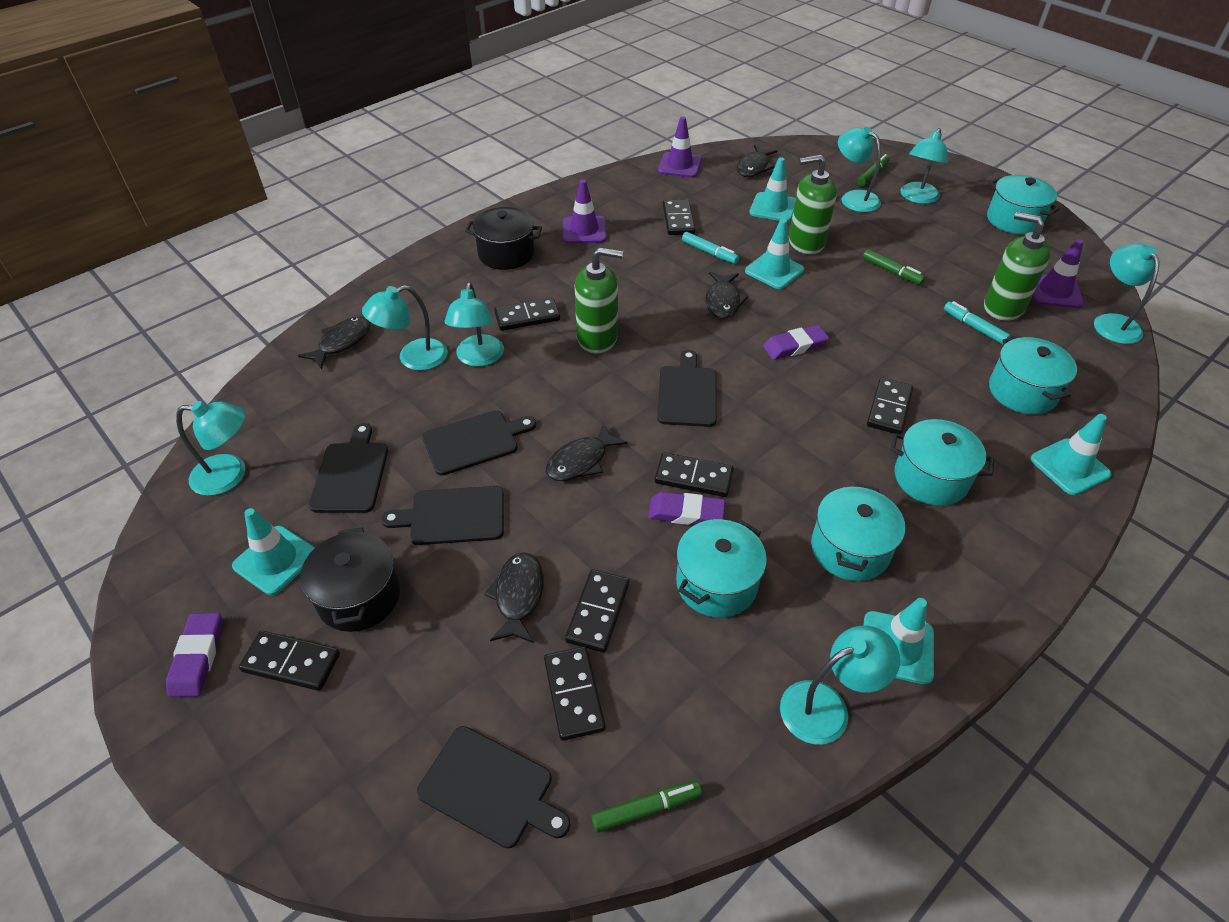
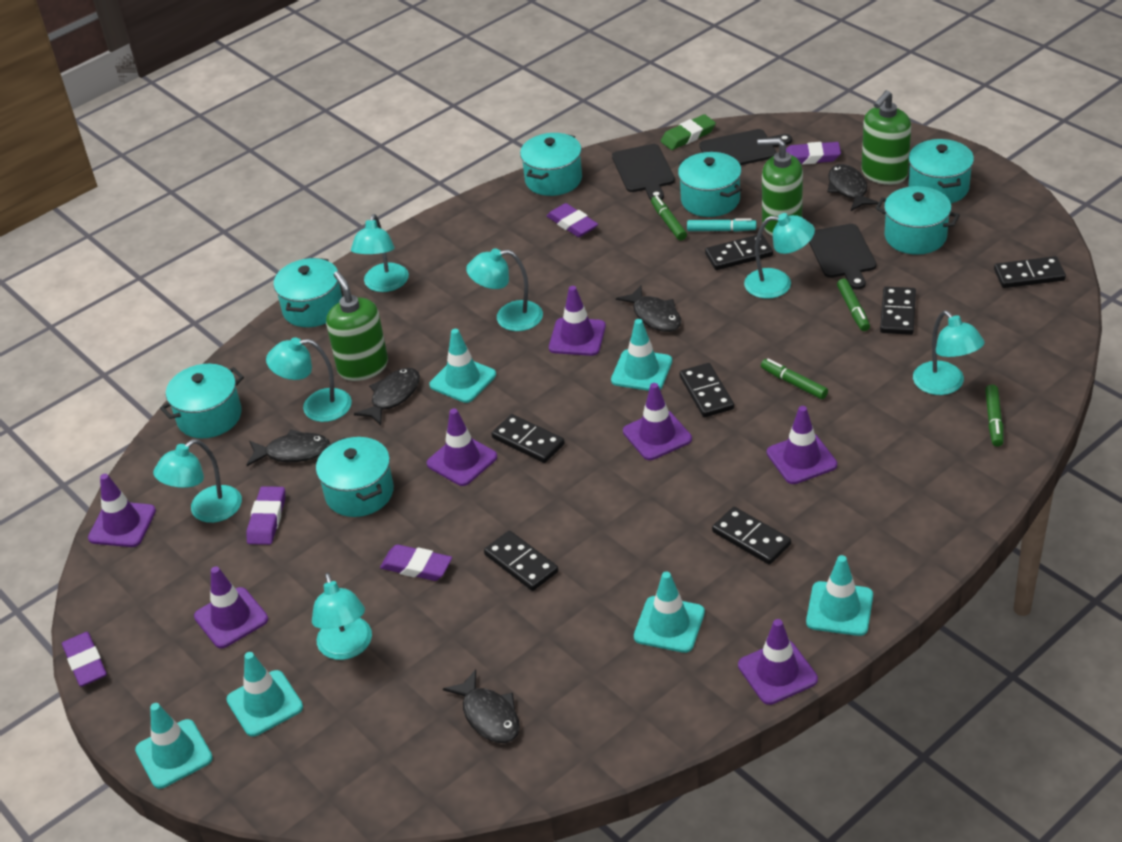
black cutting board: [309,423,388,513] [381,486,504,545] [417,726,570,849] [422,410,536,476] [657,350,717,427] = 5 -> [612,144,675,200] [699,129,792,165] [809,224,877,290] = 3
black pot: [300,528,400,632] [465,207,542,270] = 2 -> none = 0
green eraser: none = 0 -> [661,114,716,150] = 1
green marker: [591,781,702,833] [857,154,890,187] [863,249,925,285] = 3 -> [651,196,687,241] [761,358,828,399] [837,279,870,331] [985,385,1003,447] = 4
purple eraser: [166,613,222,697] [648,492,725,525] [763,325,829,360] = 3 -> [62,632,107,687] [247,486,285,545] [380,544,452,581] [547,203,598,237] [786,142,841,165] = 5
purple traffic cone: [563,179,607,244] [658,117,702,178] [1032,239,1084,308] = 3 -> [88,474,156,547] [194,566,268,648] [427,408,497,486] [549,286,606,356] [623,383,692,460] [738,619,818,705] [767,406,837,484] = 7
turquoise marker: [682,232,739,264] [944,301,1011,344] = 2 -> [687,218,756,232] = 1
turquoise pot: [676,519,767,618] [811,483,905,581] [890,419,994,506] [987,175,1060,234] [989,336,1077,414] = 5 -> [160,364,244,438] [274,258,342,327] [316,437,394,517] [520,133,582,196] [678,152,742,217] [875,186,960,255] [909,139,974,203] = 7
turquoise traffic cone: [232,508,315,595] [745,219,804,289] [749,157,796,222] [863,598,934,684] [1030,414,1112,495] = 5 -> [135,703,213,789] [226,652,303,737] [429,329,496,403] [611,319,672,391] [634,571,705,653] [806,555,873,636] = 6

